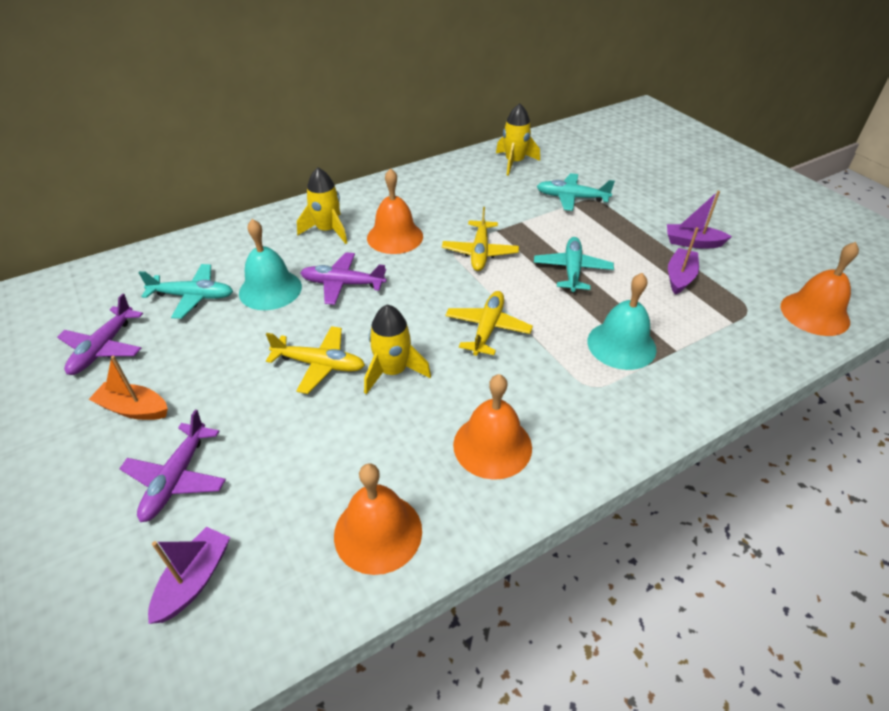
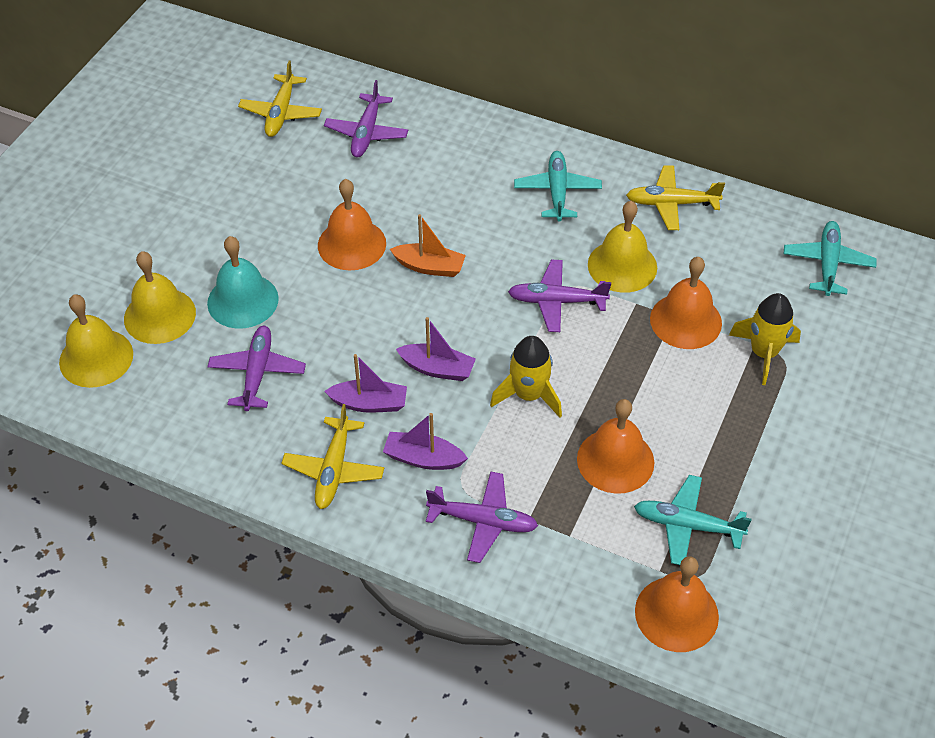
purple plane: [57,293,143,375] [119,410,226,522] [300,252,387,305] = 3 -> [208,326,306,411] [324,80,408,157] [426,472,538,563] [508,260,611,332] = 4
turquoise bell: [239,219,302,310] [587,273,657,370] = 2 -> [207,236,279,329] = 1
yellow bell: none = 0 -> [59,294,133,388] [124,251,196,344] [588,201,657,293] = 3
yellow rocket: [297,167,347,244] [364,305,431,394] [496,103,540,176] = 3 -> [490,336,562,418] [729,293,801,385] = 2

